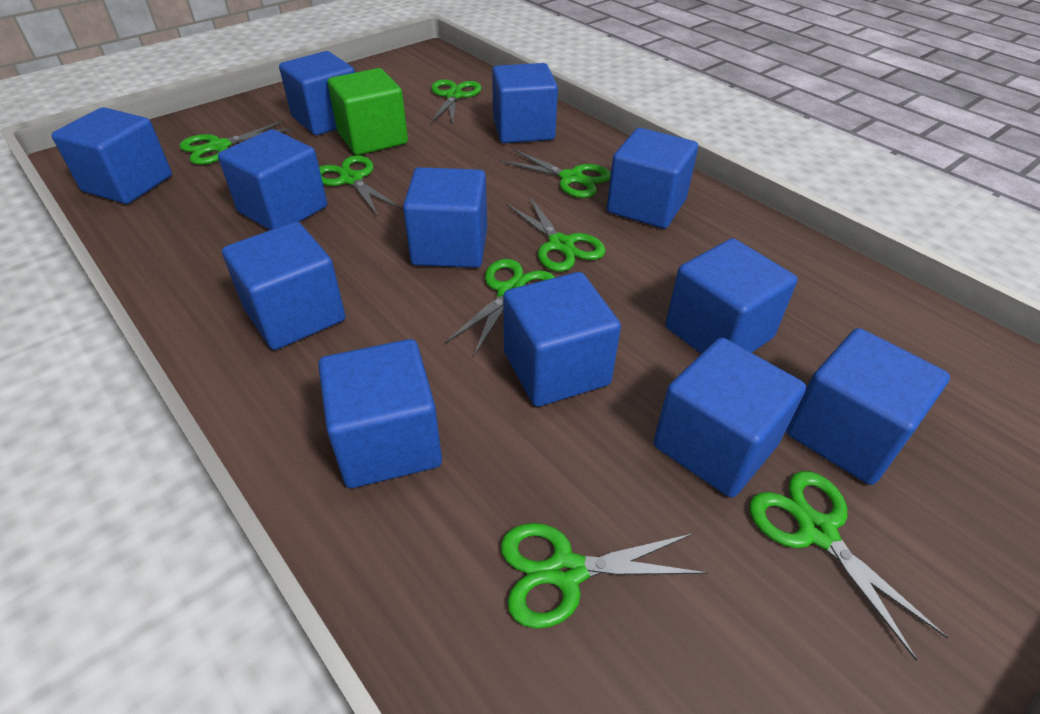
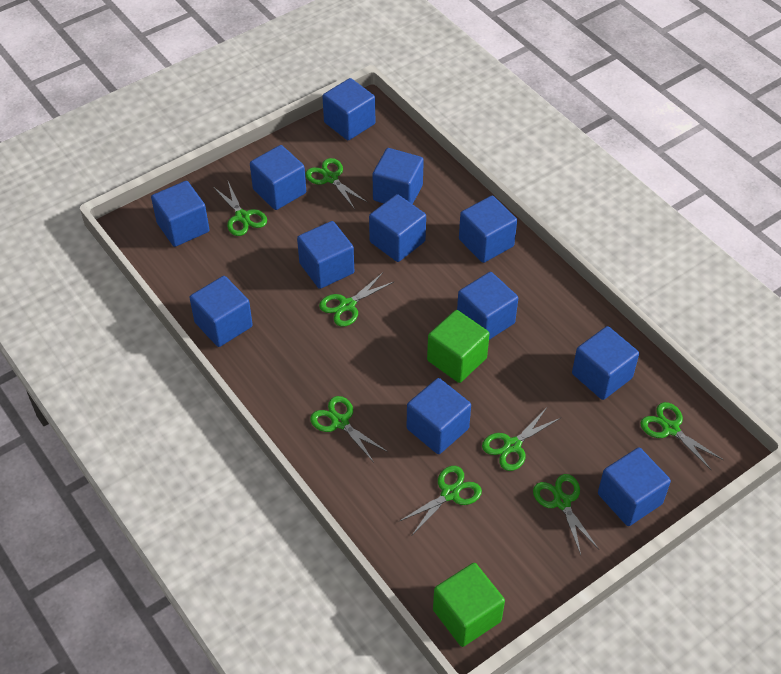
green cube: [328,68,408,155] = 1 -> [427,310,490,383] [433,563,505,647] = 2

